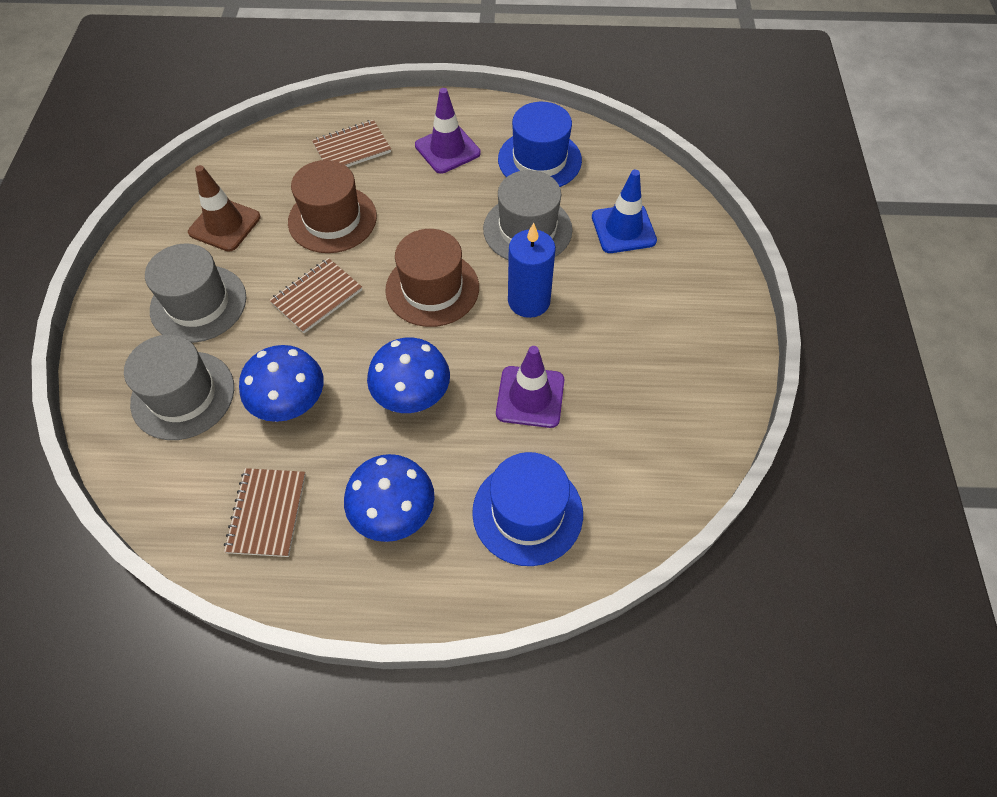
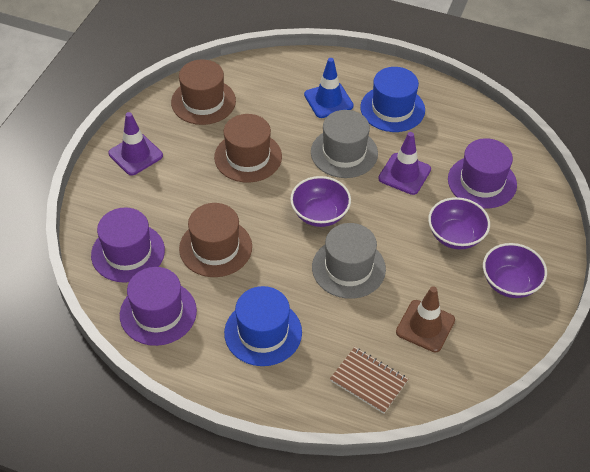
blue candle: [508,223,556,318] = 1 -> none = 0
blue mushroom: [239,345,324,422] [344,454,435,542] [367,338,450,413] = 3 -> none = 0
brown hat: [288,160,377,253] [385,229,479,327] = 2 -> [171,59,236,125] [179,203,252,277] [214,114,282,183] = 3
brown notebook: [224,468,306,557] [269,258,362,333] [312,120,391,167] = 3 -> [330,347,408,414] = 1
grey hat: [124,335,234,440] [145,244,246,343] [483,170,573,260] = 3 -> [311,110,378,178] [312,223,386,299] = 2
purple bowl: none = 0 -> [290,176,351,227] [428,197,490,249] [483,243,547,298] = 3
purple hat: none = 0 -> [91,208,165,283] [120,267,197,346] [448,138,517,208] = 3

